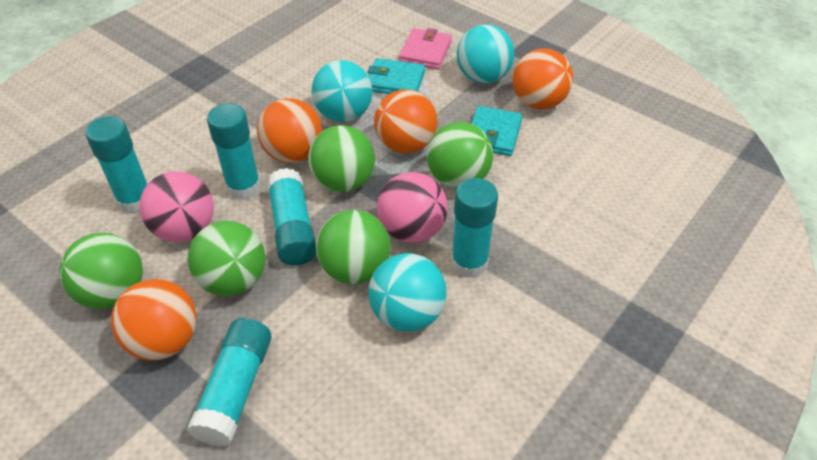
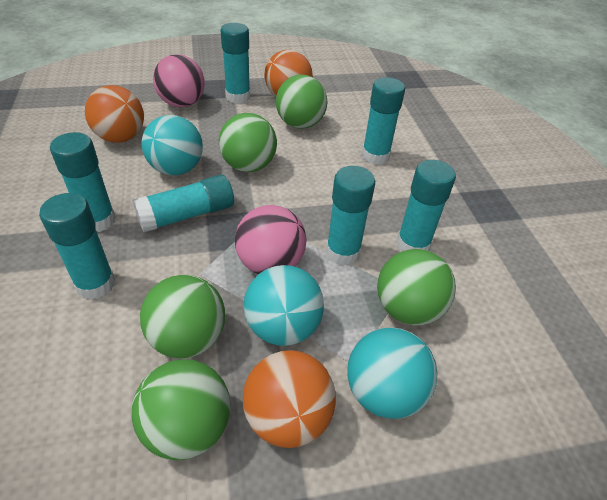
orange ball: [111,279,197,361] [257,98,322,163] [374,89,438,154] [513,49,573,109] = 4 -> [85,85,144,143] [243,350,336,448] [264,50,313,97] = 3
pink wallet: [399,28,452,69] = 1 -> none = 0
turquoise glue stick: [85,116,147,213] [187,318,272,447] [207,103,261,200] [267,168,316,266] [451,178,498,278] = 5 -> [39,193,115,300] [50,132,116,232] [133,175,234,233] [220,23,251,103] [326,166,375,266] [362,77,405,165] [397,160,456,251] = 7
turquoise wallet: [367,58,425,94] [471,106,523,156] = 2 -> none = 0

